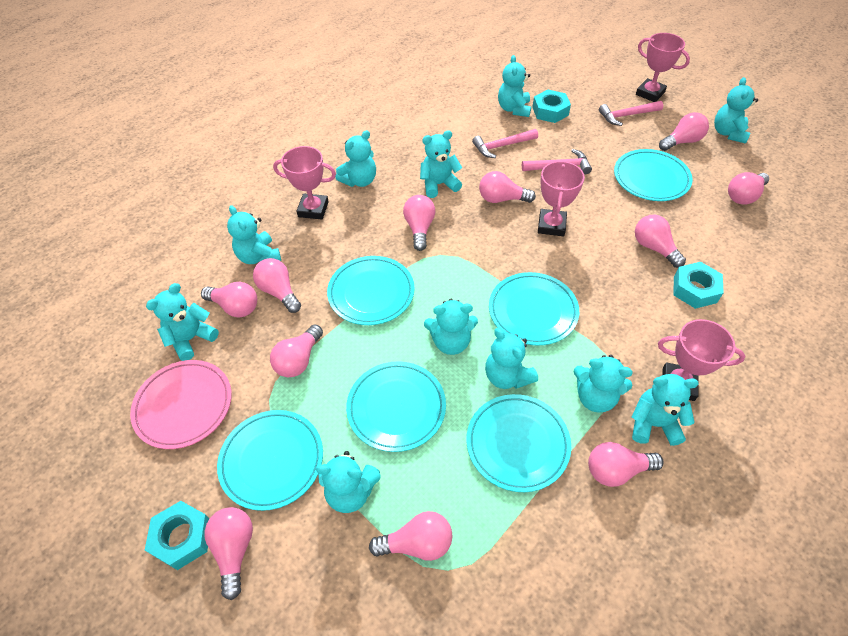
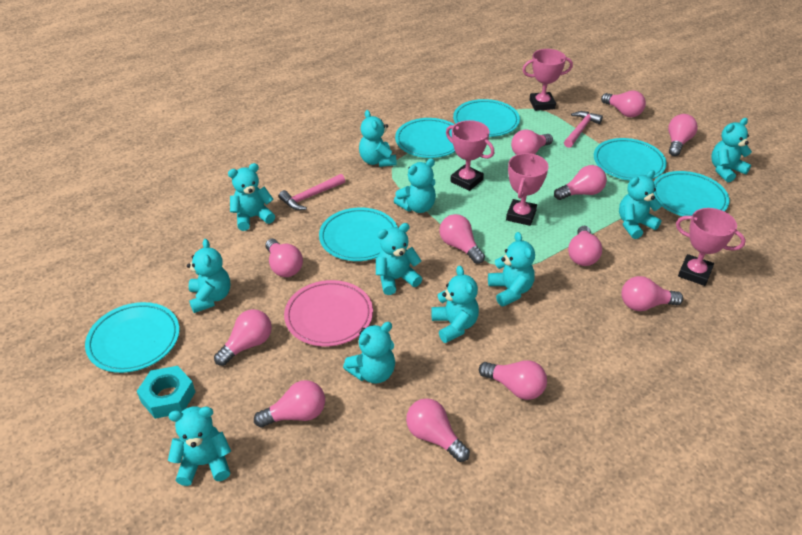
pink hammer: [472,129,538,158] [522,149,592,174] [599,101,663,126] = 3 -> [279,174,345,210] [564,111,603,148] = 2
pink light bulb: [201,282,257,317] [205,507,253,600] [253,258,301,313] [270,324,323,377] [369,511,452,561] [403,195,435,251] [479,171,536,203] [588,442,664,487] [635,215,686,268] [659,112,709,151] [728,172,769,205] = 11 -> [214,309,272,366] [254,380,325,427] [265,239,303,277] [406,398,470,462] [440,214,485,264] [479,360,547,400] [511,129,553,155] [554,165,607,200] [568,226,602,266] [601,90,646,117] [621,276,683,311] [668,114,698,156] = 12
turquoise nut: [145,501,210,570] [532,89,571,123] [673,262,724,309] = 3 -> [137,366,195,419] = 1

